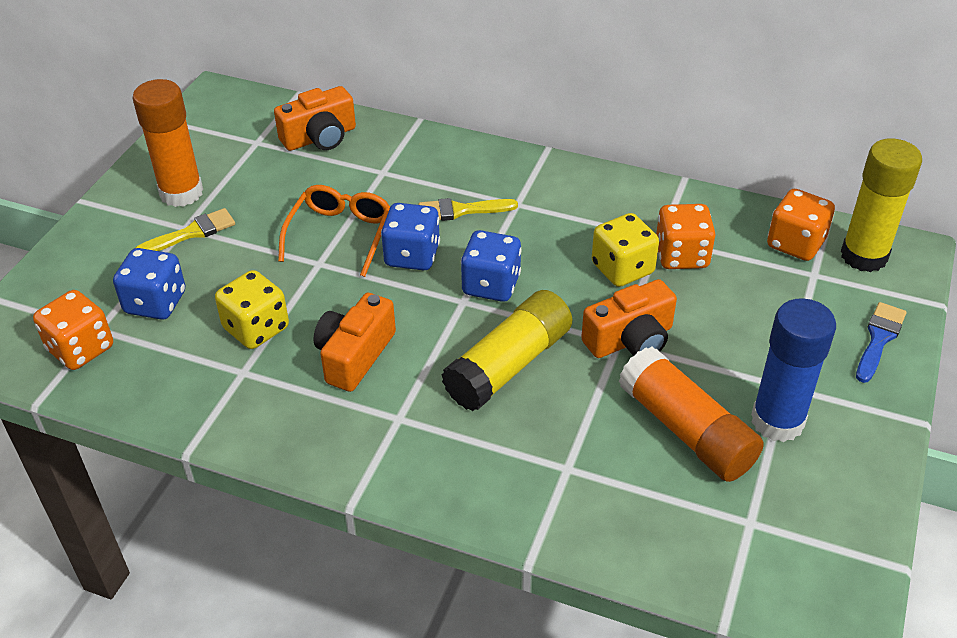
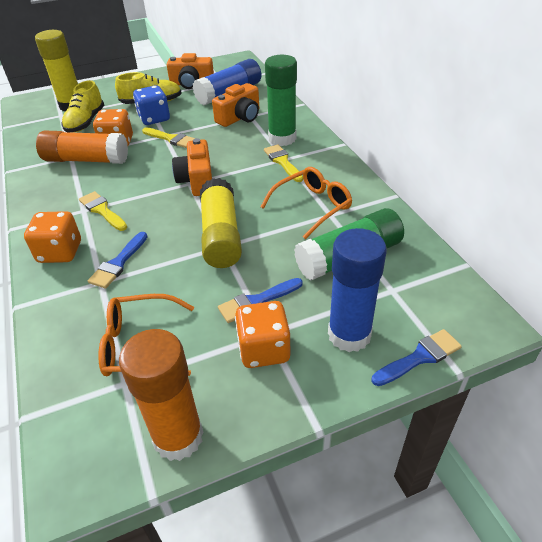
blue brush: [856,302,907,383] = 1 -> [88,232,148,289] [218,278,303,323] [372,329,462,386] = 3
blue dice: [113,248,185,320] [381,203,440,270] [461,230,522,302] = 3 -> [133,85,170,125] = 1
blue glue stick: [751,298,836,442] = 1 -> [192,59,261,105] [328,228,387,352] = 2
green glue stick: none = 0 -> [265,55,297,146] [294,208,404,281] = 2
orange glasses: [278,185,390,277] = 1 -> [98,294,194,376] [261,167,352,239] = 2
yellow brush: [136,208,235,251] [419,198,518,221] = 2 -> [79,191,127,231] [142,127,196,148] [264,144,303,182] = 3
yellow dice: [215,270,289,349] [592,213,659,287] = 2 -> none = 0
yellow shoe: none = 0 -> [62,80,104,132] [115,72,182,104] = 2

